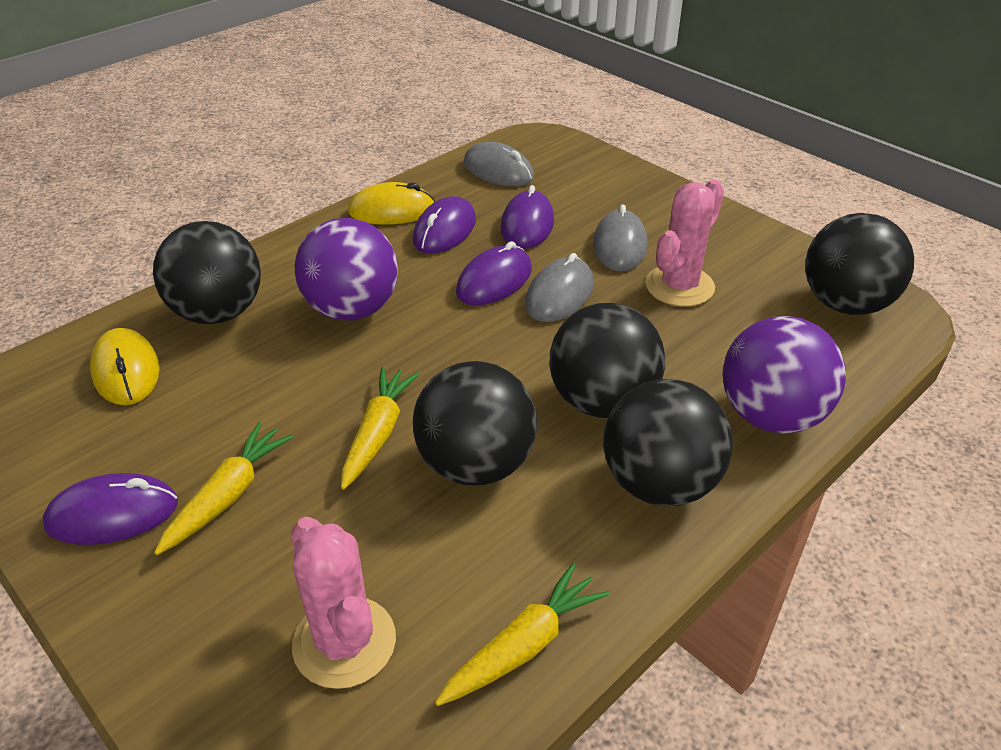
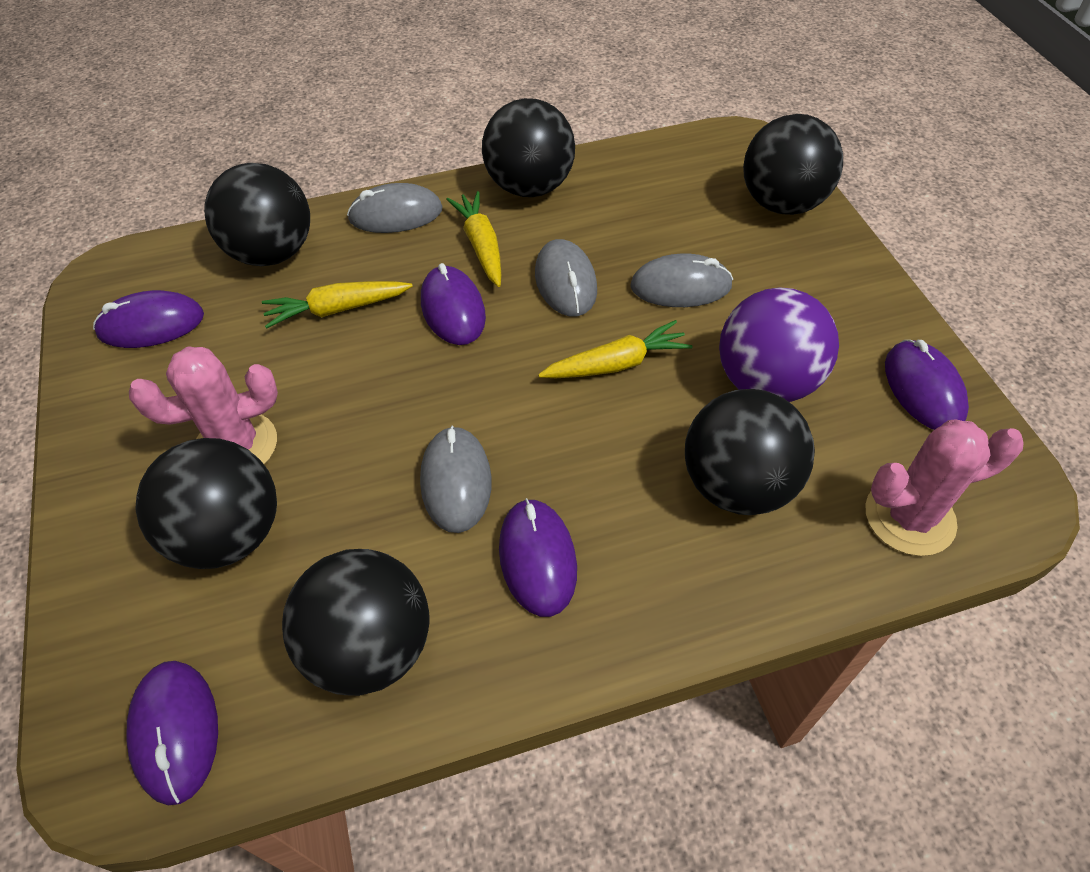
black ball: [153,221,261,324] [413,361,537,485] [549,303,665,418] [603,379,733,506] [805,213,914,315] = 5 -> [136,438,277,569] [204,163,310,266] [282,549,430,696] [482,98,575,197] [685,389,815,515] [743,114,843,215] = 6
grey mouse: [464,142,534,186] [525,253,593,322] [593,205,647,271] = 3 -> [347,183,443,233] [420,426,492,533] [535,239,597,316] [630,253,733,307] = 4
purple ball: [295,218,398,321] [722,316,846,434] = 2 -> [719,287,839,402] = 1
purple mouse: [43,473,178,545] [413,196,476,254] [456,241,532,305] [500,185,554,249] = 4 -> [93,290,204,348] [126,661,218,805] [421,263,486,345] [499,498,577,617] [885,340,969,430] = 5
yellow mouse: [90,328,160,405] [348,182,435,225] = 2 -> none = 0

